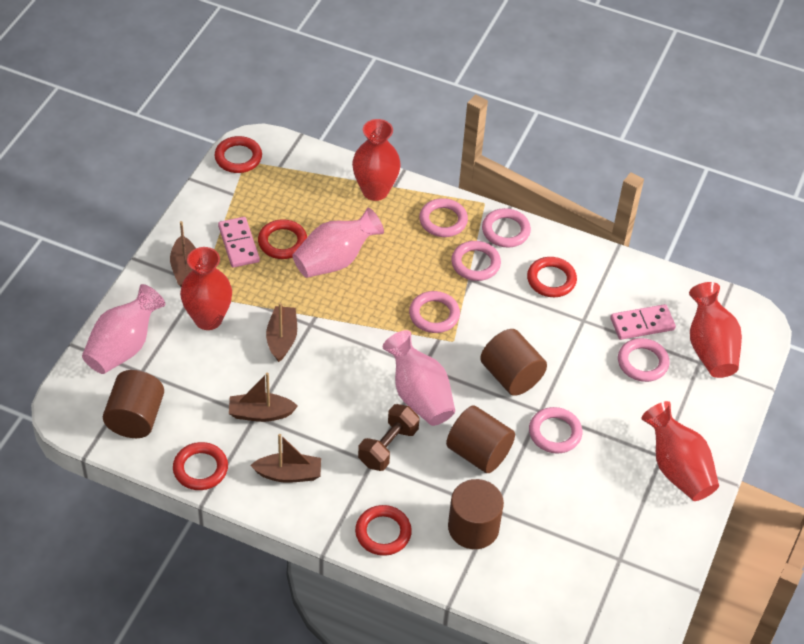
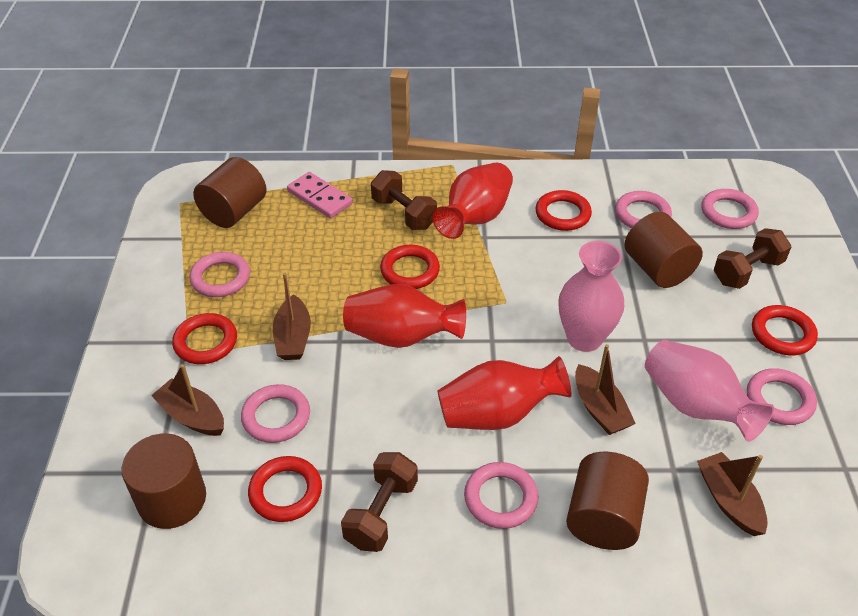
brown dumbbell: [358,404,419,471] = 1 -> [341,452,418,552] [371,170,437,230] [714,228,791,289] = 3
pink domino: [218,217,260,268] [610,304,676,340] = 2 -> [287,172,353,218] = 1
pink vase: [82,284,165,374] [293,208,384,278] [383,330,455,426] = 3 -> [558,241,624,352] [645,340,774,442] = 2
red vase: [180,247,232,330] [352,119,401,201] [641,401,719,501] [689,282,742,378] = 4 -> [343,284,466,348] [433,163,513,239] [437,356,571,430] = 3

